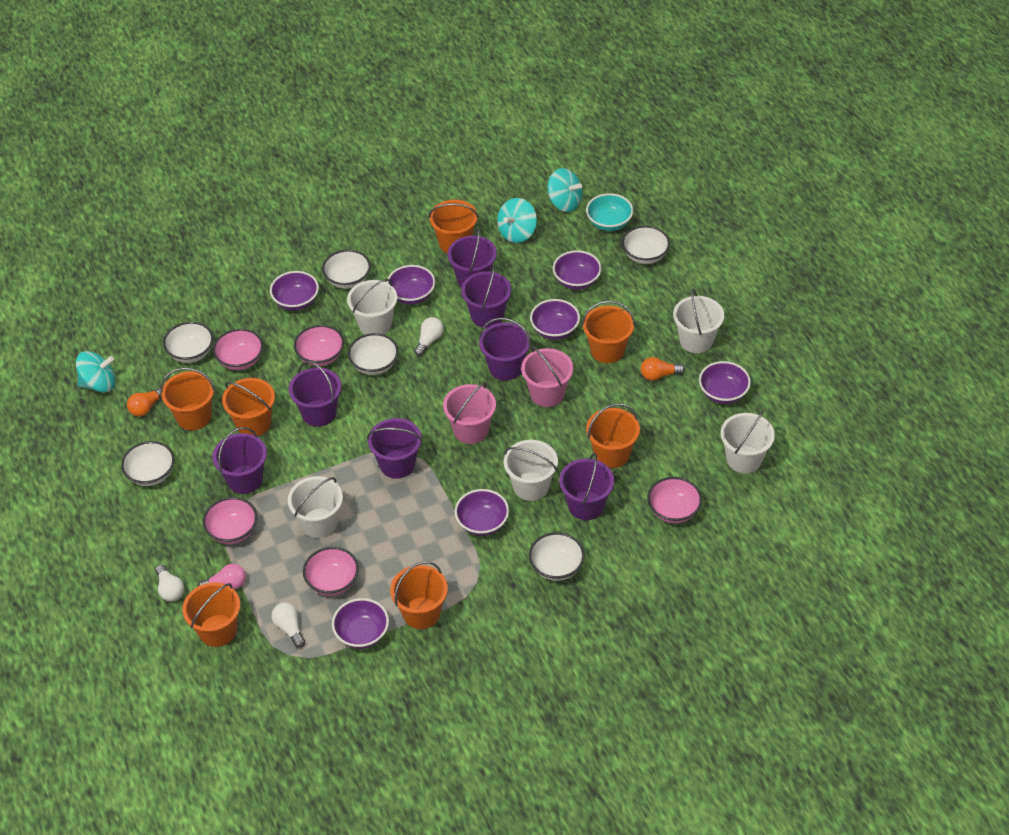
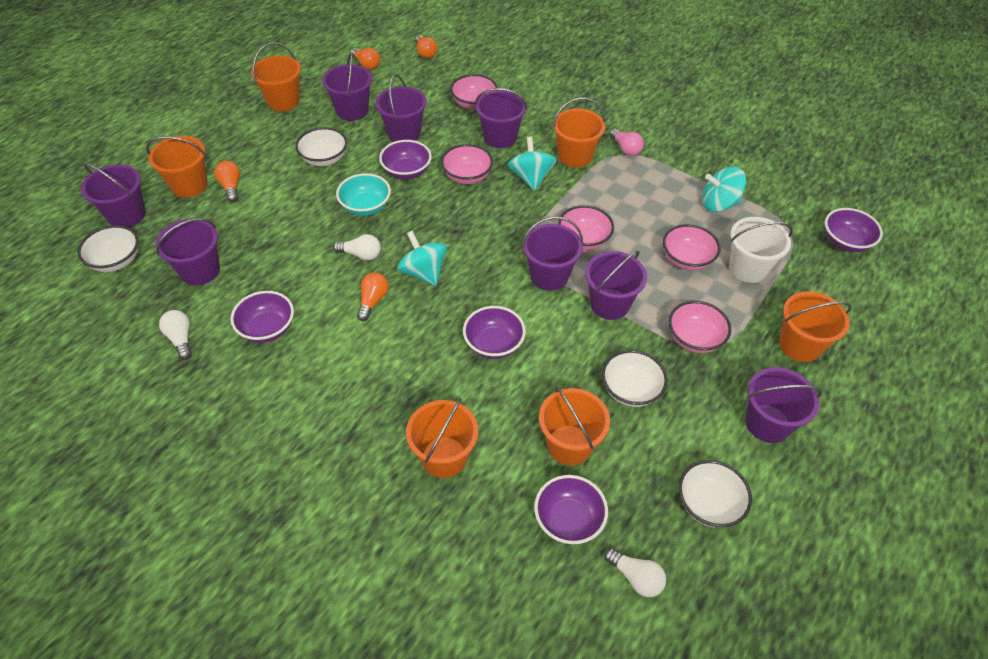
orange bucket: [160,367,215,430] [182,582,240,647] [222,378,275,436] [390,561,448,629] [428,200,479,253] [582,301,635,363] [586,403,640,468] = 7 -> [146,136,208,198] [251,42,301,111] [406,398,478,478] [539,386,610,465] [553,97,605,168] [779,291,852,362] = 6
orange light bulb: [127,387,162,417] [641,357,685,381] = 2 -> [214,161,240,202] [351,48,380,70] [357,273,388,321] [415,35,437,59] = 4
pink bucket: [443,382,496,444] [521,346,573,407] = 2 -> none = 0
purple bowl: [270,271,319,311] [332,598,389,649] [387,265,435,304] [455,489,509,536] [530,299,580,340] [553,250,602,290] [699,361,751,404] = 7 -> [231,291,294,343] [379,140,432,180] [463,306,526,359] [534,475,608,544] [825,208,883,252] = 5
purple bucket: [212,427,267,494] [289,361,341,427] [367,418,423,479] [448,228,497,288] [461,265,511,328] [479,318,531,381] [559,453,614,520] = 7 -> [81,163,146,227] [155,218,220,285] [322,52,372,121] [376,74,427,142] [475,88,527,148] [522,216,583,291] [585,250,647,320] [745,367,822,443] = 8
white bowl: [121,441,175,486] [163,322,213,363] [322,250,371,289] [348,333,398,375] [529,532,585,581] [622,226,670,264] = 6 -> [78,225,139,272] [295,127,347,166] [602,350,668,407] [678,460,752,528] = 4
white bucket: [288,476,343,538] [347,279,397,334] [504,440,558,501] [673,289,724,353] [721,411,775,473] = 5 -> [729,217,793,283] = 1

